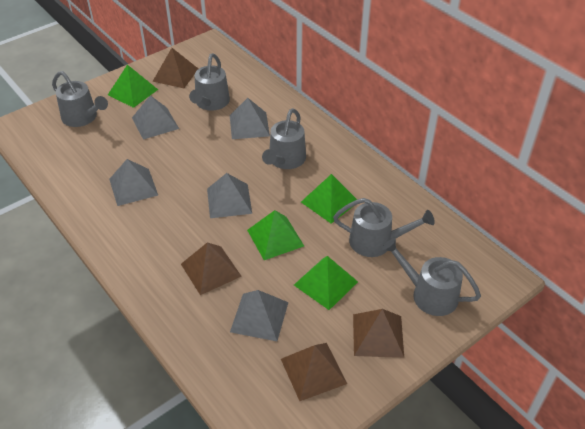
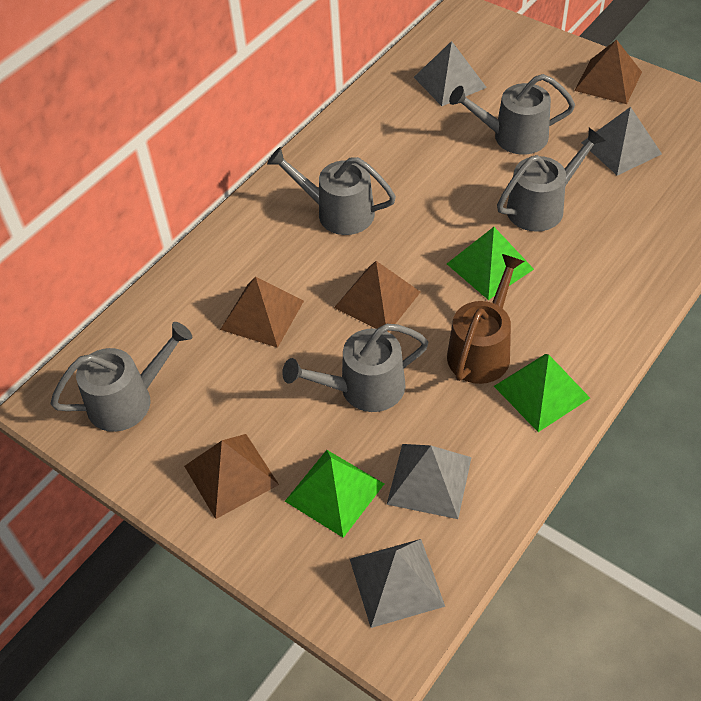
brown watering can: none = 0 -> [447,254,524,384] = 1
green pyramid: [108,65,158,108] [247,210,304,260] [294,256,358,310] [301,174,357,224] = 4 -> [285,450,384,538] [447,227,534,300] [494,354,590,432] = 3
grey pyramid: [109,159,158,206] [132,95,179,140] [207,173,252,218] [230,98,270,139] [230,290,289,341] = 5 -> [350,539,445,628] [387,444,472,519] [414,41,487,106] [581,107,662,176] = 4

